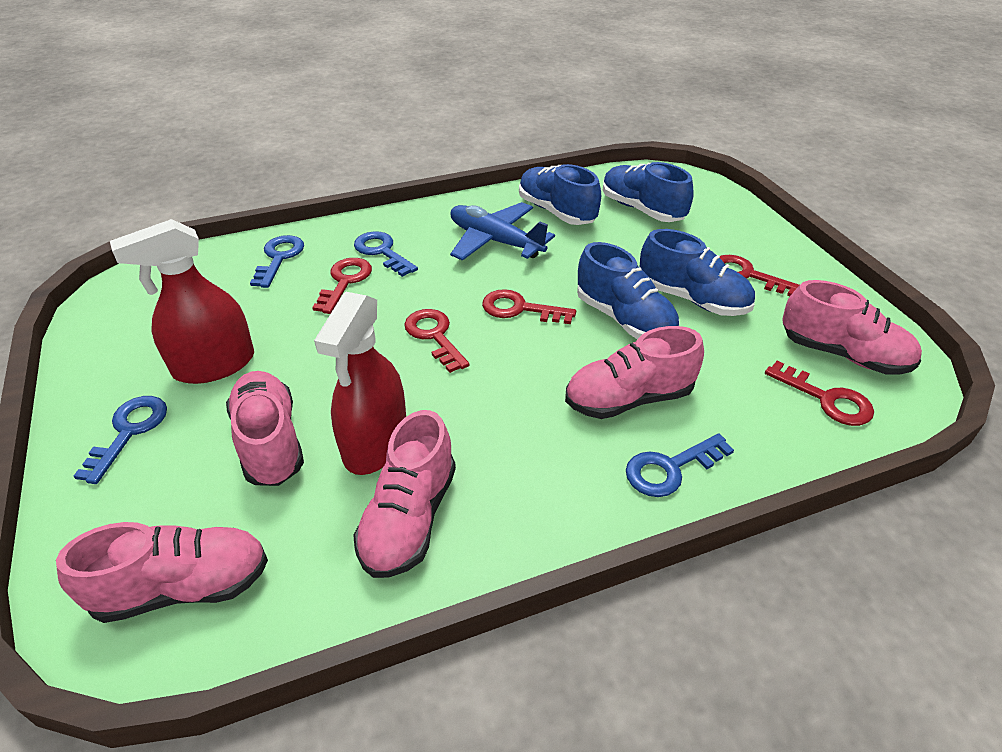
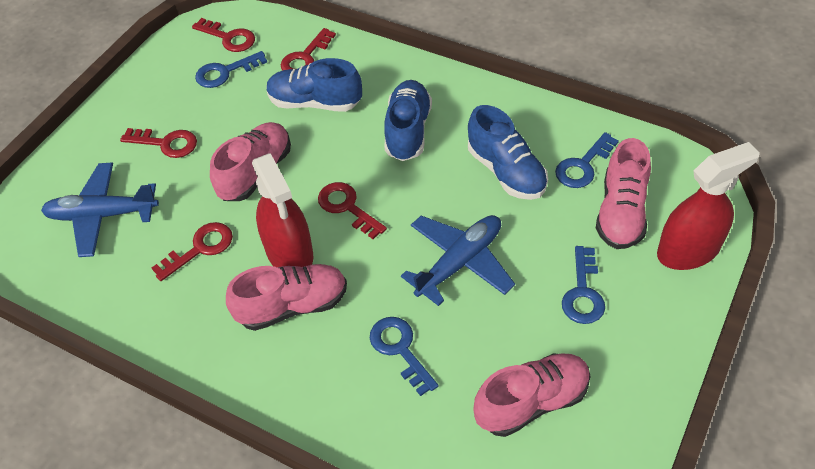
blue plane: [450,202,555,261] = 1 -> [41,162,159,257] [401,215,515,306] = 2
blue shoe: [519,164,601,225] [577,242,679,339] [603,162,694,222] [640,229,755,316] = 4 -> [266,58,362,112] [384,80,432,161] [468,105,548,200] = 3
pink shoe: [56,522,268,623] [226,371,304,486] [353,410,456,578] [565,326,704,419] [783,280,922,375] = 5 -> [210,122,291,201] [226,264,347,331] [473,353,591,437] [596,138,651,249] = 4

